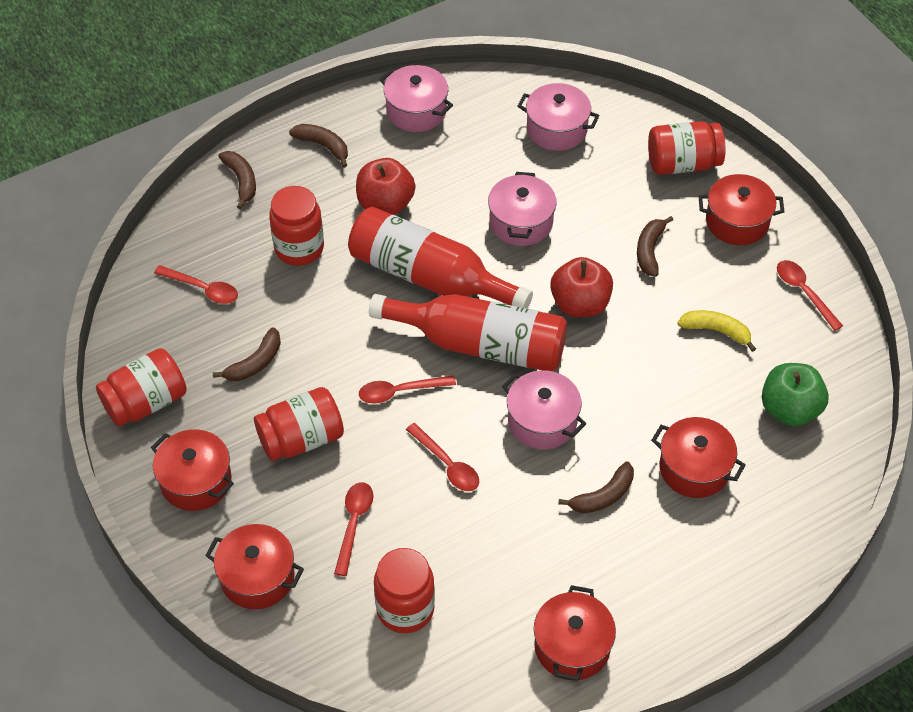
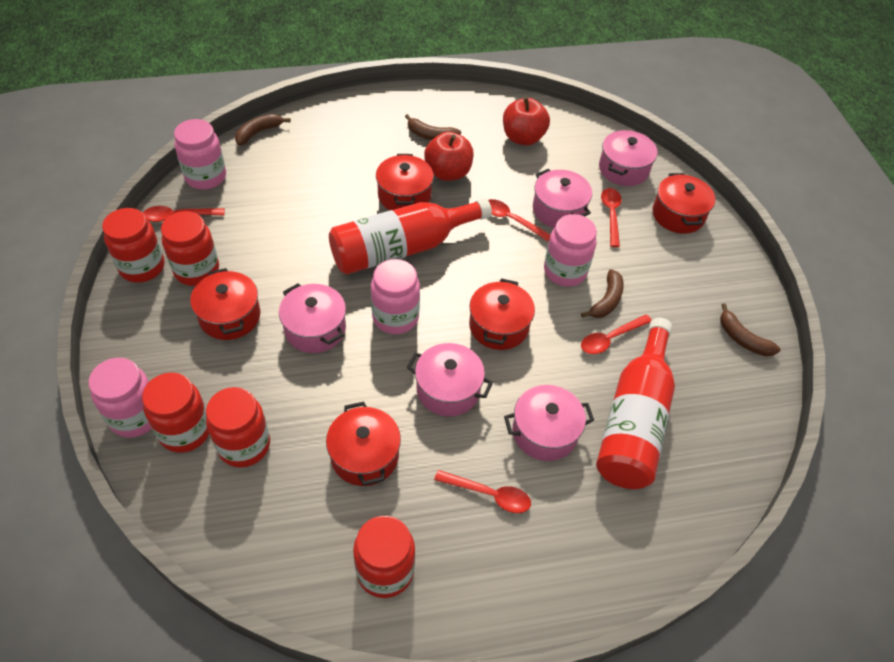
brown banana: [213,327,281,381] [218,151,256,209] [289,124,348,168] [558,461,634,513] [637,216,673,277] = 5 -> [235,114,291,146] [405,114,461,140] [581,269,624,318] [720,303,781,356] = 4
green apple: [762,363,829,426] = 1 -> none = 0
pink jar: none = 0 -> [89,358,152,438] [174,119,226,190] [371,259,420,334] [544,214,597,287] = 4
pink pot: [380,65,453,132] [488,172,557,246] [502,370,586,450] [517,83,600,151] = 4 -> [279,283,346,353] [407,343,493,417] [504,385,594,461] [533,169,592,228] [599,130,657,186] = 5
yellow banana: [677,310,756,352] = 1 -> none = 0

